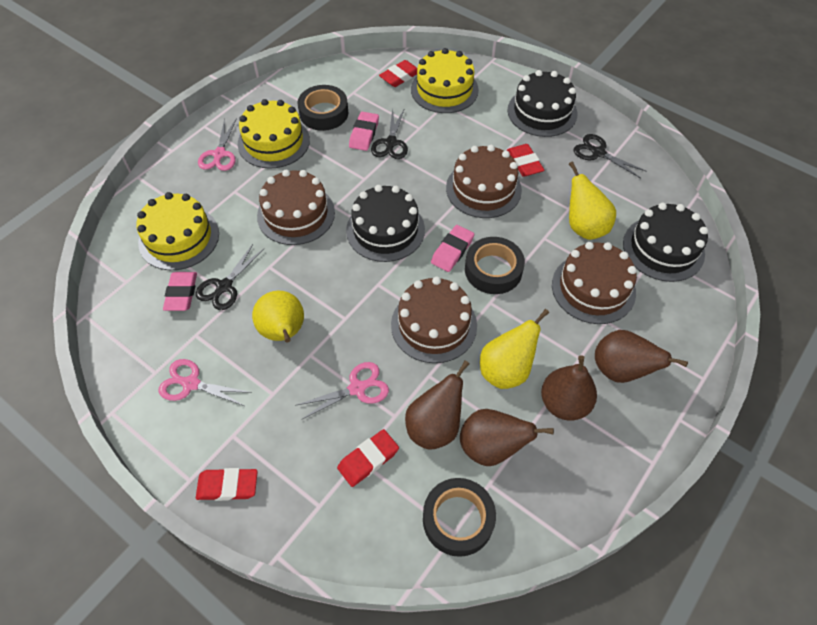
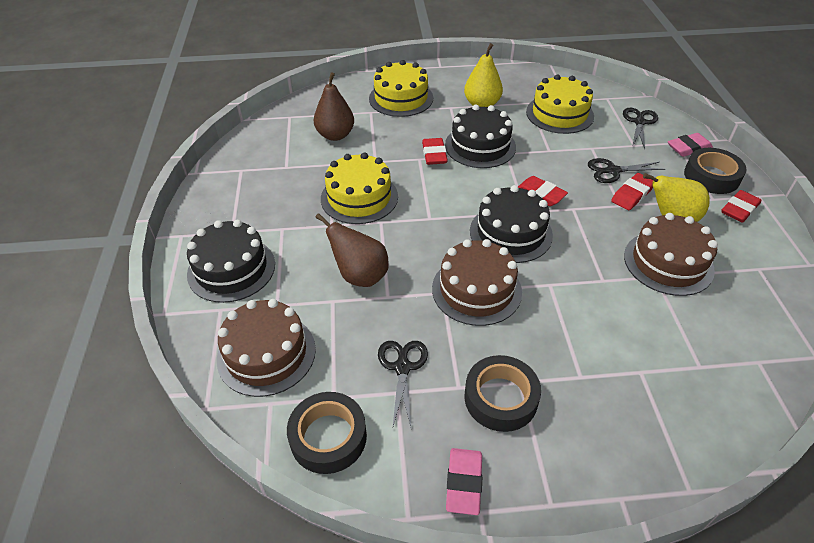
brown cake: [257,170,335,245] [391,277,477,363] [446,145,522,218] [552,242,637,324] = 4 -> [217,299,316,397] [432,239,522,326] [624,213,718,296] = 3
brown pear: [405,360,470,450] [460,409,554,466] [541,355,597,421] [595,330,688,383] = 4 -> [314,72,354,141] [315,213,389,287] = 2
pink eraser: [163,272,197,311] [349,112,379,151] [431,225,474,272] = 3 -> [446,448,482,515] [668,133,713,157] = 2
pink scissors: [159,359,252,406] [198,118,237,171] [295,362,389,420] = 3 -> none = 0
yellow pear: [252,290,304,342] [480,309,549,389] [569,161,616,240] = 3 -> [464,43,503,107] [643,173,710,222] = 2

